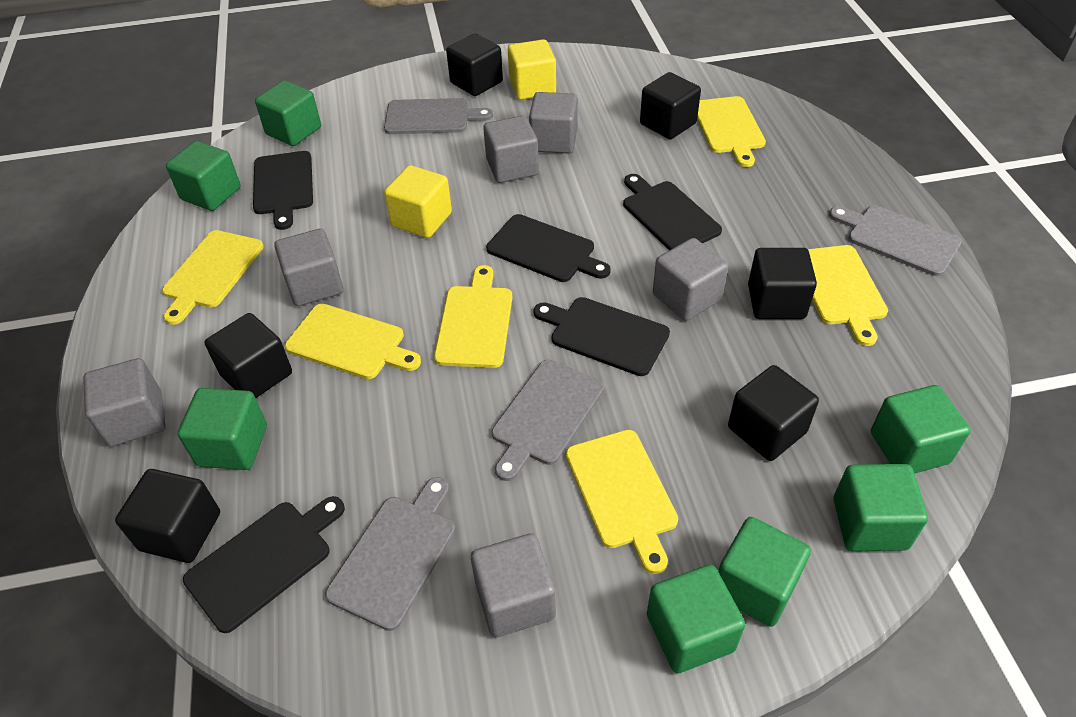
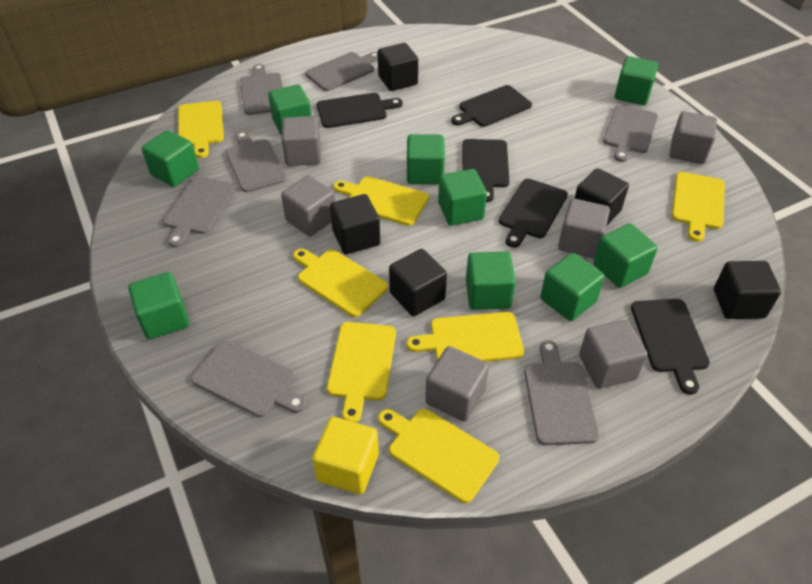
black cube: [115,469,220,563] [205,313,292,398] [446,33,503,96] [640,72,701,139] [728,365,819,461] [748,248,817,319] = 6 -> [330,194,380,254] [378,43,418,91] [389,249,447,316] [575,168,629,226] [714,261,781,319] = 5
green cube: [166,141,241,211] [178,388,267,470] [255,80,321,146] [647,564,745,674] [718,517,811,627] [833,464,928,551] [871,385,971,474] = 7 -> [128,272,189,339] [141,130,199,187] [268,84,312,136] [407,134,445,184] [438,169,487,226] [466,252,516,310] [540,253,605,321] [593,223,658,288] [615,56,658,105] = 9
grey cutting board: [325,477,455,631] [384,98,493,134] [492,360,604,481] [829,205,962,276] = 4 -> [163,176,237,247] [191,340,306,417] [226,131,287,192] [240,64,283,115] [305,52,378,91] [524,340,599,445] [603,105,658,162] = 7
yellow cube: [384,165,452,238] [508,39,556,100] = 2 -> [312,417,379,494] = 1
yellow cutting board: [162,230,264,325] [285,304,421,379] [434,265,513,368] [566,430,678,574] [697,96,766,167] [808,245,888,346] = 6 -> [178,101,224,158] [293,248,388,317] [327,322,396,423] [333,176,429,226] [378,409,499,503] [407,312,524,362] [672,172,725,242] = 7

